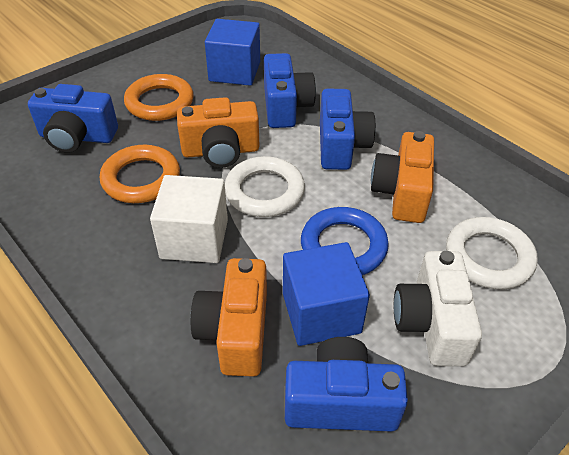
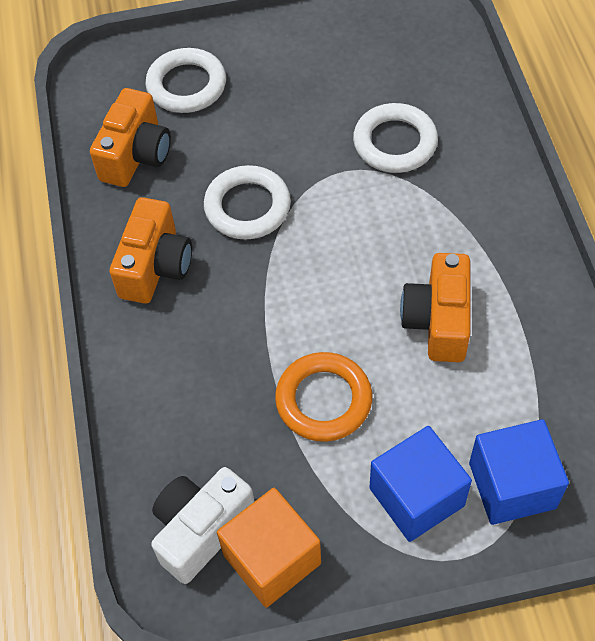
blue camera: [28,84,118,153] [264,53,316,128] [285,337,408,432] [320,89,376,170] = 4 -> none = 0
blue ring: [301,207,389,275] = 1 -> none = 0
orange cube: none = 0 -> [217,488,321,607] = 1
orange ring: [100,145,180,203] [124,74,194,121] = 2 -> [275,352,372,442] = 1
white cube: [150,175,228,263] = 1 -> none = 0
white ring: [225,156,305,217] [446,217,538,289] = 2 -> [146,48,226,113] [204,165,291,240] [353,103,438,173] = 3

